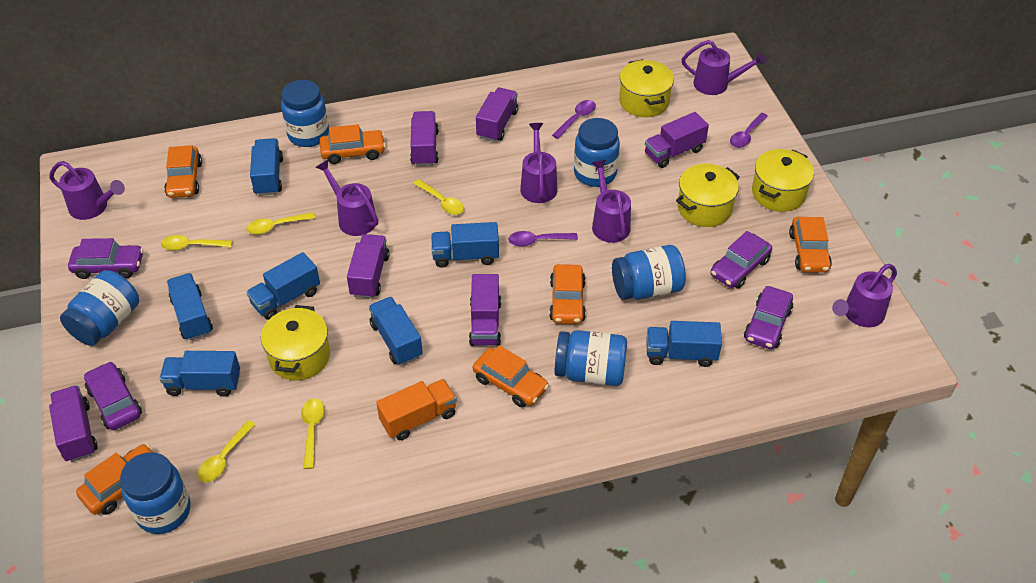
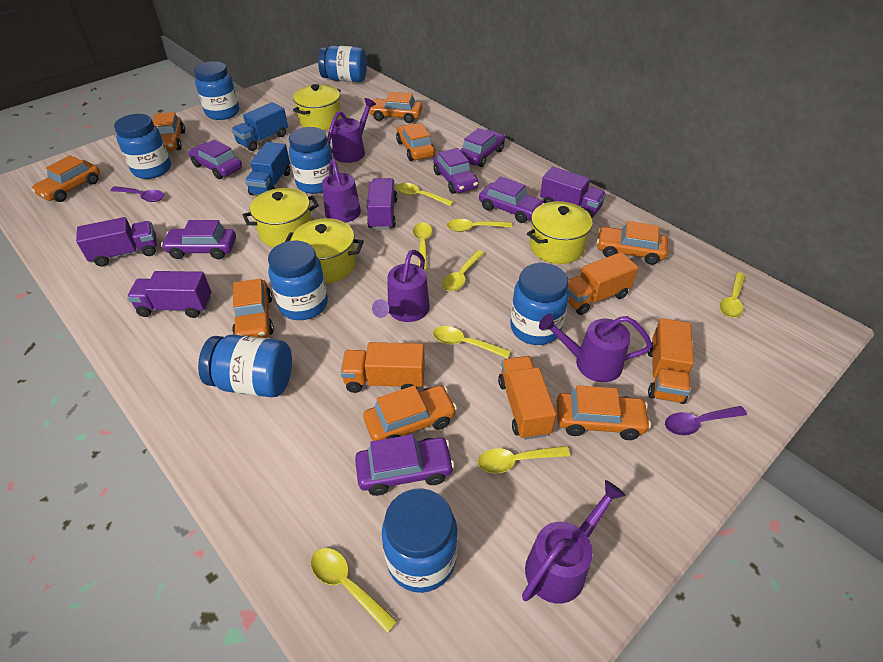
blue jar: [60,270,139,346] [120,452,191,534] [281,80,329,147] [555,330,627,386] [574,118,620,187] [612,245,686,300] = 6 -> [114,114,171,179] [194,61,239,120] [198,334,292,397] [268,240,328,320] [289,127,335,194] [318,46,367,82] [382,488,458,593] [510,263,569,345] = 8
blue truck: [159,351,240,397] [167,273,213,341] [246,252,320,320] [250,138,283,196] [369,297,423,365] [431,222,499,267] [646,321,722,367] = 7 -> [232,102,288,151] [245,142,290,195] = 2
orange car: [76,444,152,515] [164,145,202,198] [320,124,386,164] [473,345,549,407] [549,264,586,324] [789,217,832,273] = 6 -> [31,155,100,202] [153,112,185,151] [232,278,274,338] [363,385,457,441] [369,92,422,123] [396,123,435,161] [557,385,651,440] [597,221,668,265] = 8
orange truck: [376,379,457,440] = 1 -> [341,342,425,393] [498,356,556,440] [568,252,638,315] [648,318,694,404] = 4
purple car: [68,238,143,279] [84,361,142,430] [711,231,772,289] [744,286,793,349] = 4 -> [161,220,236,259] [189,140,242,179] [355,434,454,496] [433,148,479,194] [460,128,505,167] [479,176,545,223] = 6
purple spoon: [508,231,578,246] [552,100,596,139] [730,113,768,148] = 3 -> [111,186,164,202] [665,406,747,435] = 2
purple truck: [49,385,98,462] [347,234,389,299] [410,111,439,166] [469,274,501,346] [476,87,518,142] [645,112,709,168] = 6 -> [76,217,157,267] [127,271,211,318] [367,178,397,230] [540,167,606,215] = 4
purple watering can: [49,161,125,220] [315,160,378,236] [520,123,557,203] [592,160,631,243] [682,40,766,95] [832,264,897,327] = 6 -> [322,159,361,223] [327,98,376,163] [372,250,430,322] [522,480,626,604] [539,314,652,382] = 5
yellow spoon: [161,235,232,251] [198,420,256,483] [246,212,316,235] [301,398,325,469] [413,179,464,215] = 5 -> [311,548,397,633] [396,183,454,206] [413,222,432,270] [433,326,510,358] [442,250,485,292] [447,219,513,232] [478,446,570,474] [720,272,746,318] = 8

